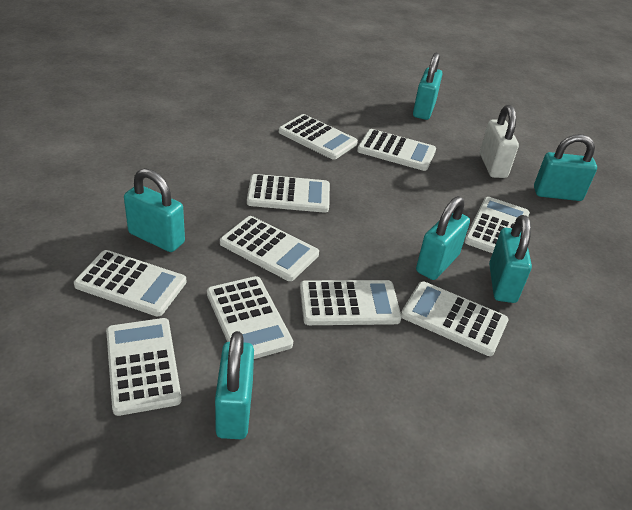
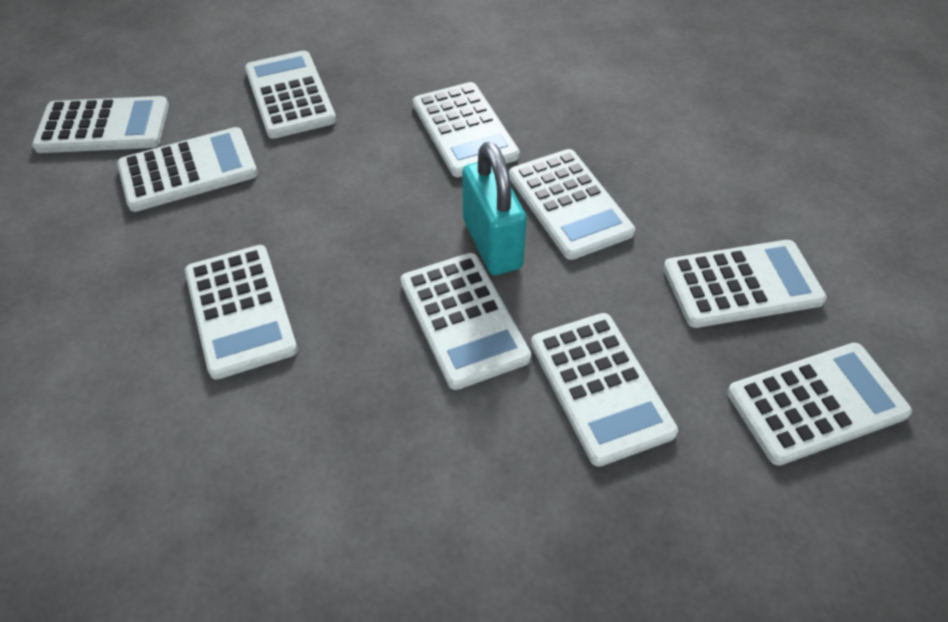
turquoise padlock: [124,168,185,252] [215,331,254,439] [413,53,442,120] [416,196,470,280] [489,215,532,303] [534,134,597,201] = 6 -> [462,142,527,275] = 1
white padlock: [480,105,519,178] = 1 -> none = 0

